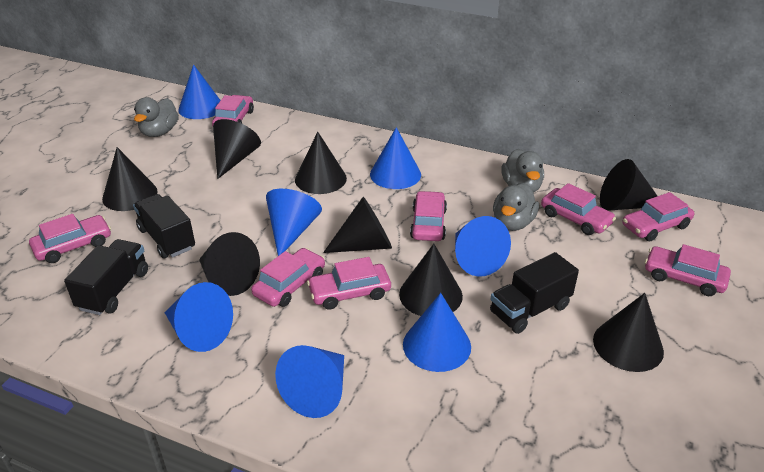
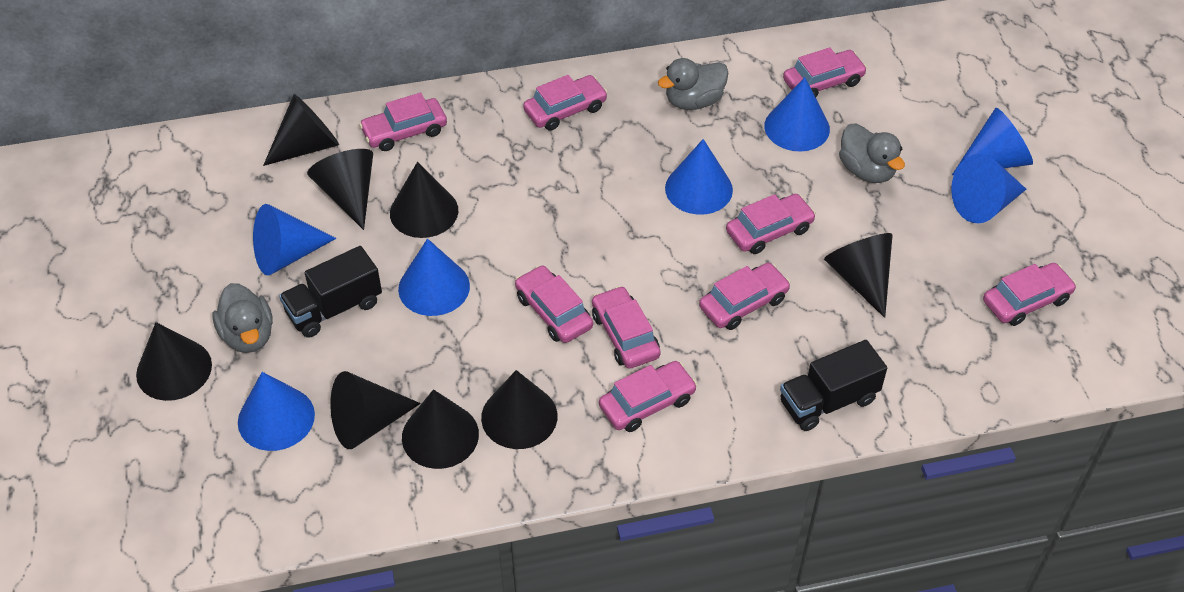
black truck: [64,239,148,315] [133,194,195,258] [490,252,579,334] = 3 -> [279,246,382,338] [780,340,887,431] = 2
pink car: [29,214,111,263] [212,95,254,126] [251,248,325,307] [307,257,391,310] [410,191,447,241] [541,183,616,235] [622,192,694,242] [645,244,731,296] = 8 -> [359,92,447,151] [515,265,593,343] [523,75,608,131] [592,286,661,368] [599,361,697,432] [699,263,791,330] [726,194,816,254] [783,47,867,97] [983,263,1076,326] = 9

